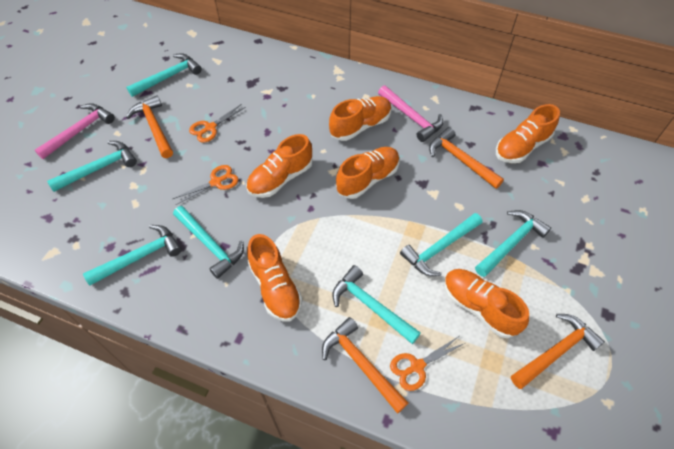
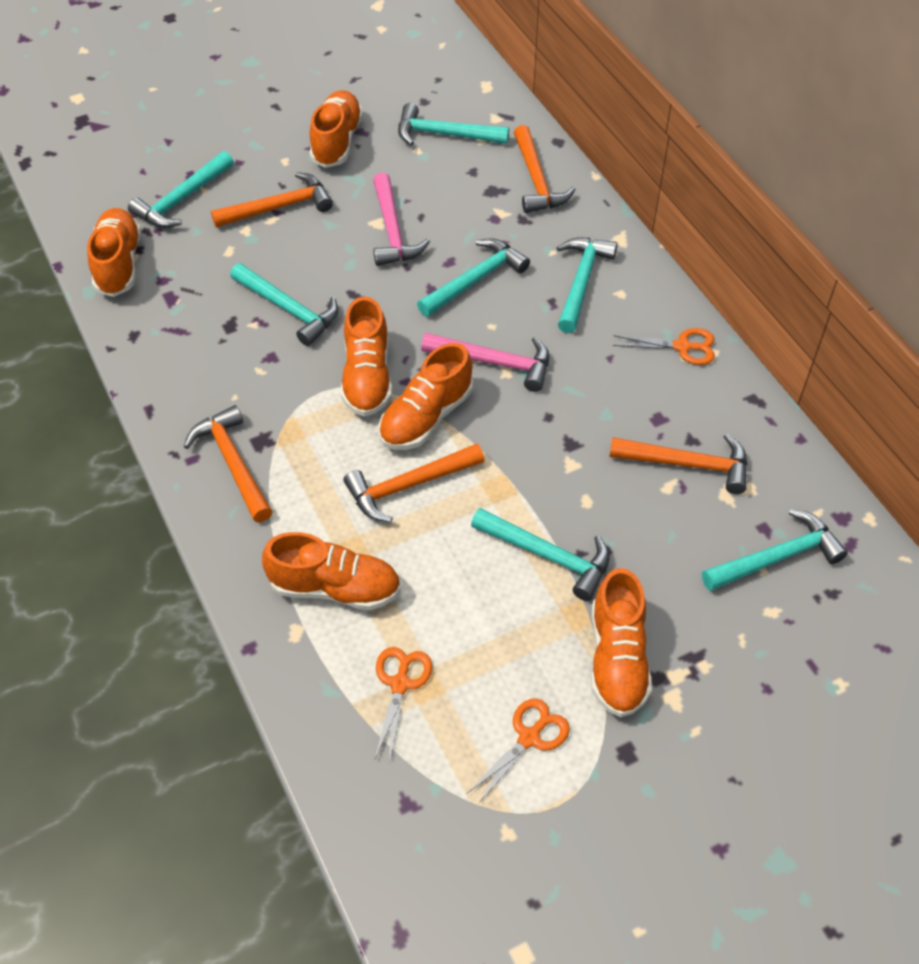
orange hammer: [126,95,173,158] [322,317,408,413] [429,127,504,189] [511,314,605,389] = 4 -> [184,405,273,522] [211,172,333,228] [344,443,484,523] [514,125,576,213] [609,434,747,494] = 5

